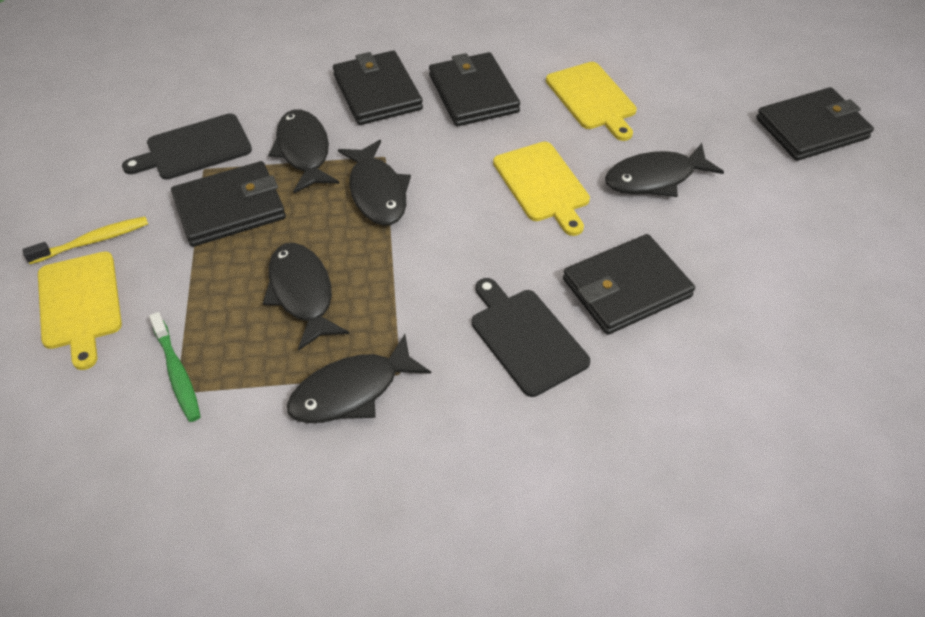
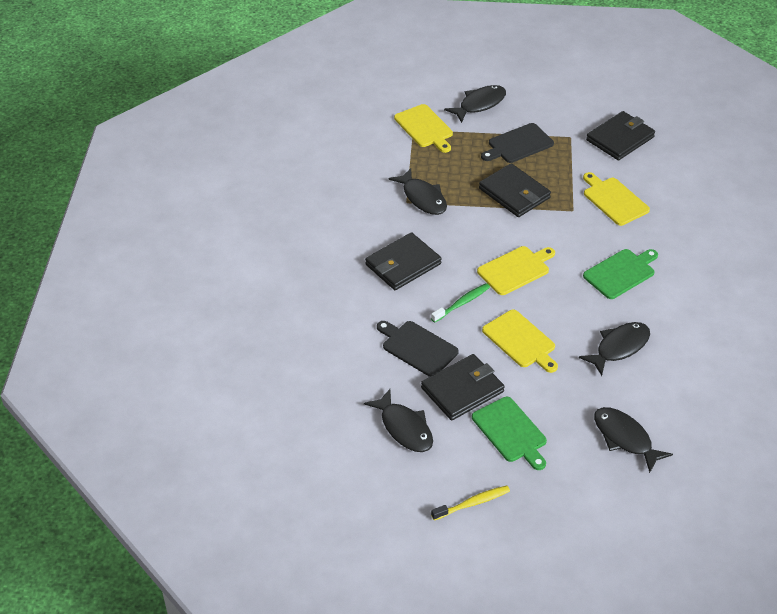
black wallet: [171,161,286,247] [333,51,423,125] [429,52,520,126] [563,234,695,335] [756,87,874,161] = 5 -> [365,232,442,290] [421,354,505,420] [479,163,551,217] [586,111,655,160] = 4
green cutting board: none = 0 -> [472,397,547,470] [583,249,658,299] = 2
yellow cutting board: [38,251,122,370] [493,142,590,236] [546,62,637,141] = 3 -> [394,104,453,153] [477,246,555,295] [482,310,558,373] [583,172,650,226] = 4

